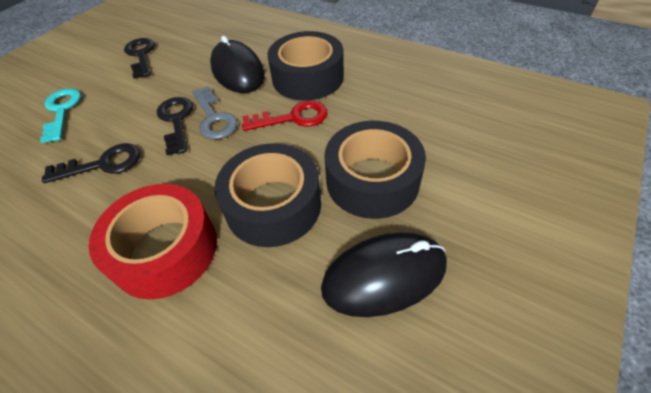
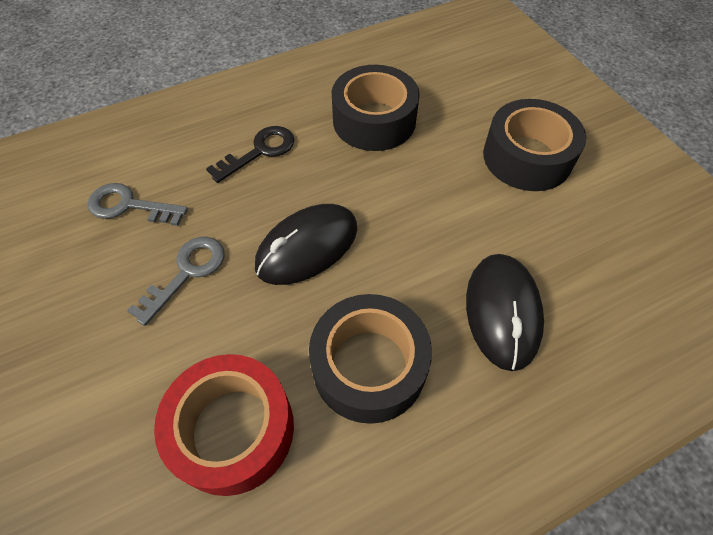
black key: [42,143,140,183] [124,38,155,79] [157,97,193,156] = 3 -> [206,126,294,183] = 1
grey key: [192,86,237,139] = 1 -> [88,183,188,226] [127,237,224,326] = 2
red key: [242,101,328,131] = 1 -> none = 0
turquoise key: [40,88,81,143] = 1 -> none = 0

